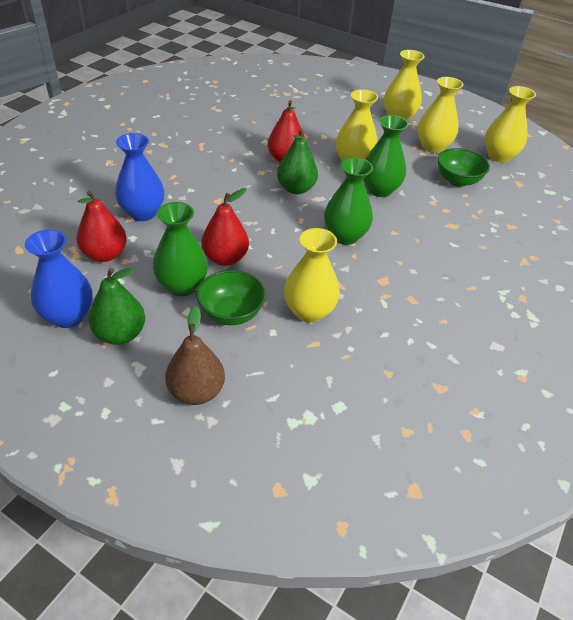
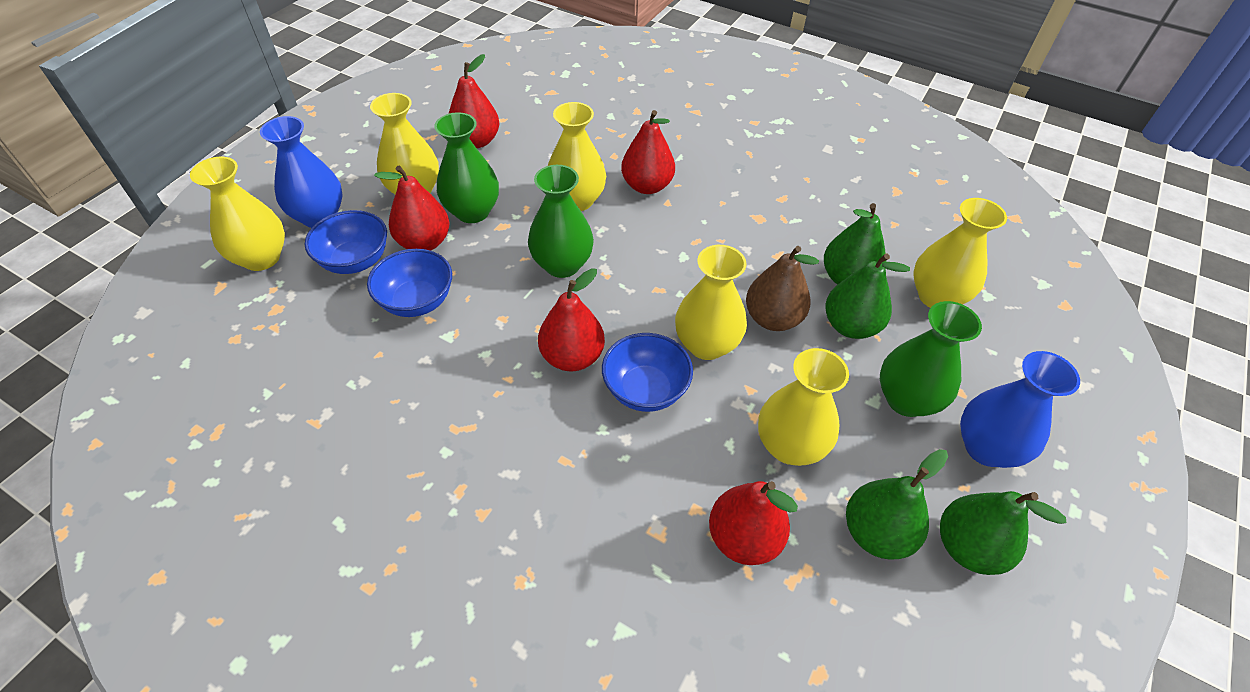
blue bowl: none = 0 -> [305,210,387,274] [367,249,452,317] [602,333,693,412] = 3
green bowl: [196,270,266,325] [437,148,490,187] = 2 -> none = 0
green pear: [89,268,145,345] [277,128,318,194] = 2 -> [824,203,886,285] [825,253,910,339] [846,449,948,560] [940,491,1066,575] = 4
red pear: [76,190,127,262] [201,188,249,266] [267,100,305,163] = 3 -> [374,166,450,251] [449,54,500,148] [538,268,605,371] [621,110,675,194] [709,481,798,565] = 5
yellow vase: [284,228,340,323] [336,89,378,161] [384,50,425,121] [418,77,464,153] [485,86,536,163] = 5 -> [190,157,285,271] [370,93,439,194] [548,102,606,211] [675,245,747,360] [758,348,849,466] [913,198,1007,308] = 6

